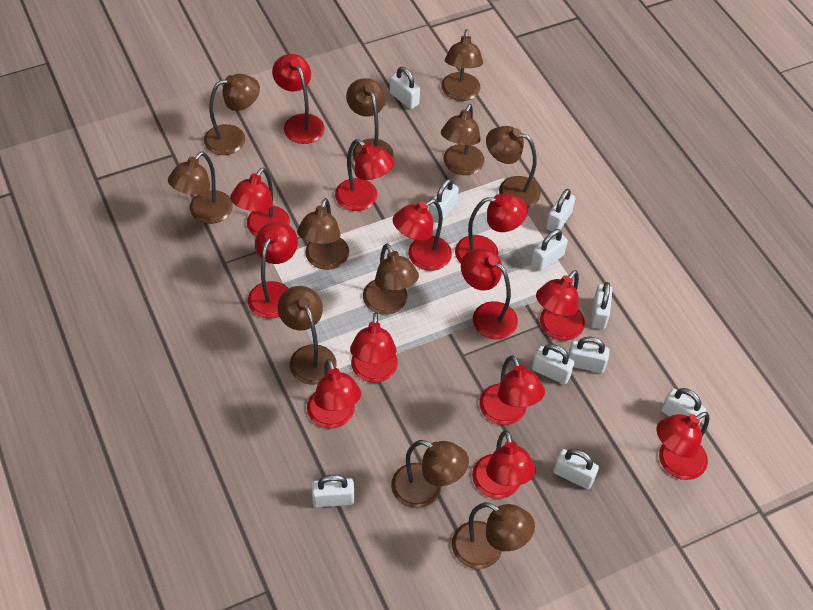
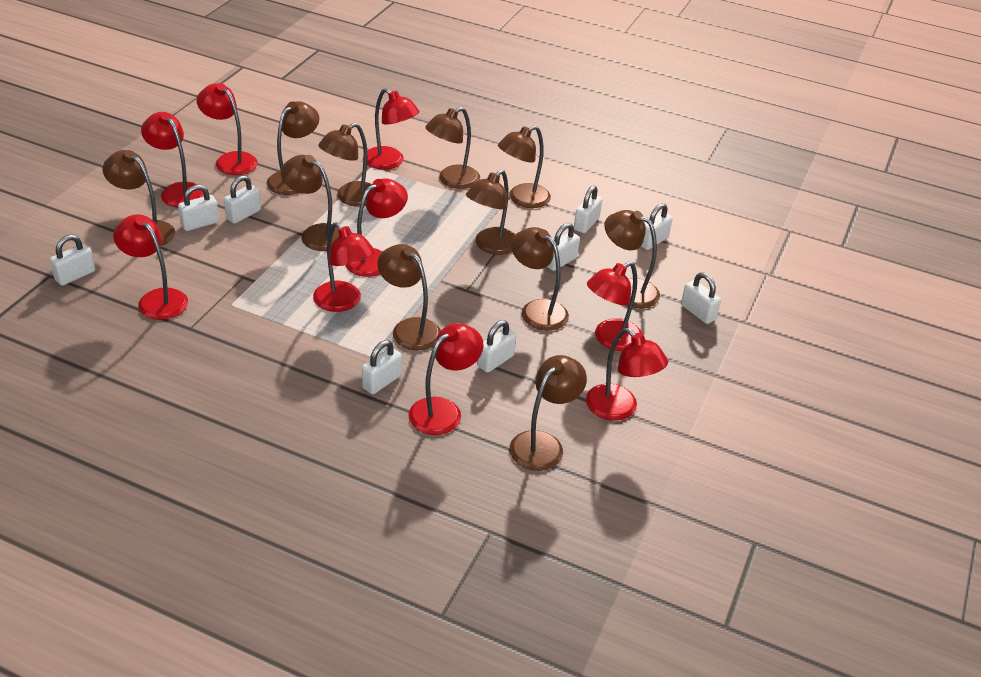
red lamp: [230,168,290,236] [248,221,298,319] [272,54,325,144] [307,359,361,429] [335,139,395,211] [350,312,398,383] [393,199,452,271] [455,193,528,263] [461,248,518,339] [472,430,536,499] [479,355,545,425] [536,270,585,341] [657,412,710,480] = 13 -> [113,214,188,320] [141,112,204,208] [197,83,258,175] [313,222,375,312] [345,178,408,277] [363,88,419,170] [408,323,484,435] [586,328,668,421] [587,261,642,351] = 9
white padlock: [311,475,354,507] [390,67,420,109] [429,179,459,223] [531,229,568,271] [532,344,575,384] [546,189,576,232] [553,449,599,489] [568,337,610,373] [591,282,612,329] [661,388,706,425] = 10 -> [50,234,95,286] [178,185,219,231] [224,175,261,224] [362,340,402,394] [477,320,516,373] [547,223,580,271] [574,185,602,233] [641,203,673,250] [681,272,721,324] = 9

